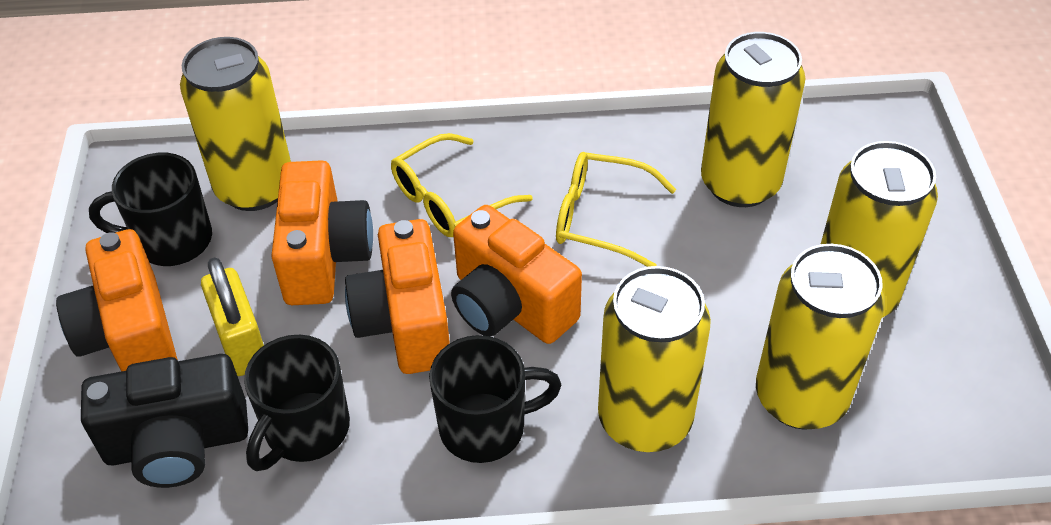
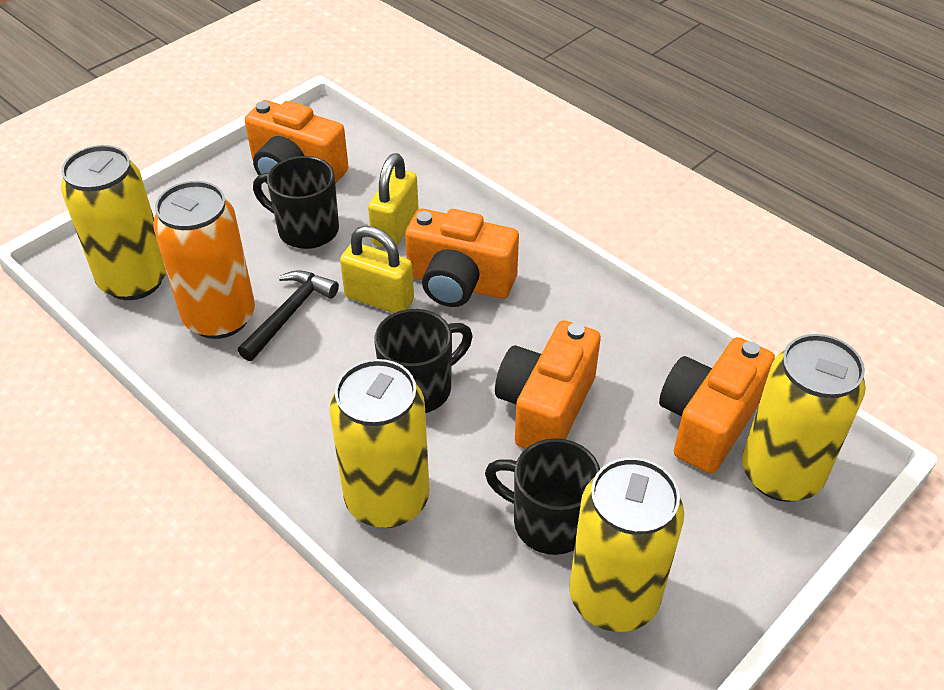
black camera: [81,354,248,488] = 1 -> none = 0
black hammer: none = 0 -> [238,270,339,361] = 1
orange can: none = 0 -> [153,181,255,339] = 1
yellow can: [180,37,291,211] [598,266,711,452] [701,32,806,207] [756,244,885,430] [821,141,938,318] = 5 -> [61,145,166,300] [330,359,429,528] [569,457,684,632] [742,334,866,502] = 4
yellow glasses: [391,133,533,237] [556,152,676,267] = 2 -> none = 0
yellow padlock: [201,257,264,376] = 1 -> [340,226,414,313] [368,153,419,247] = 2

